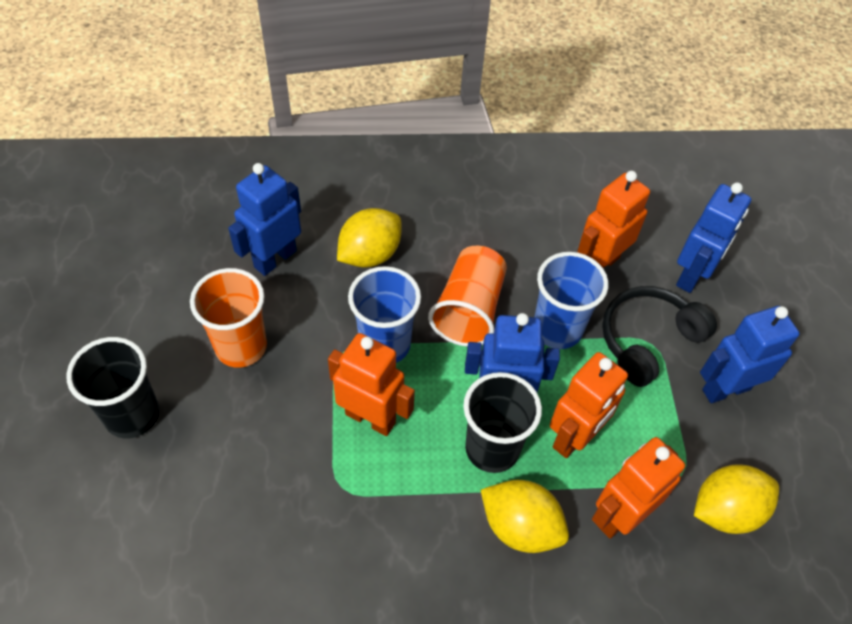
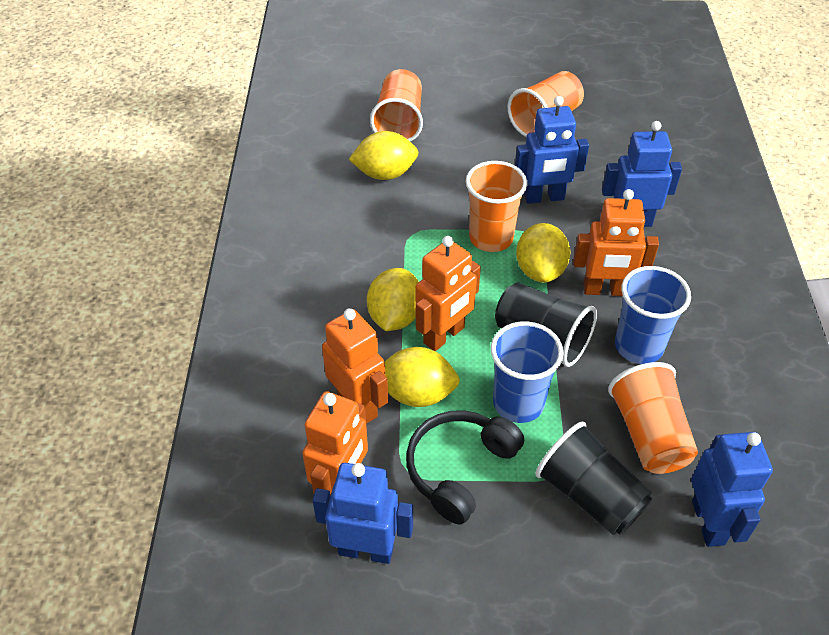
orange cup: [190,268,267,368] [428,246,507,347] = 2 -> [370,69,423,142] [466,161,527,252] [508,71,584,137] [608,362,698,474] = 4
yellow lemon: [337,208,402,268] [481,480,569,553] [694,464,779,534] = 3 -> [349,131,418,180] [367,268,419,331] [385,347,460,407] [516,223,570,283] = 4

